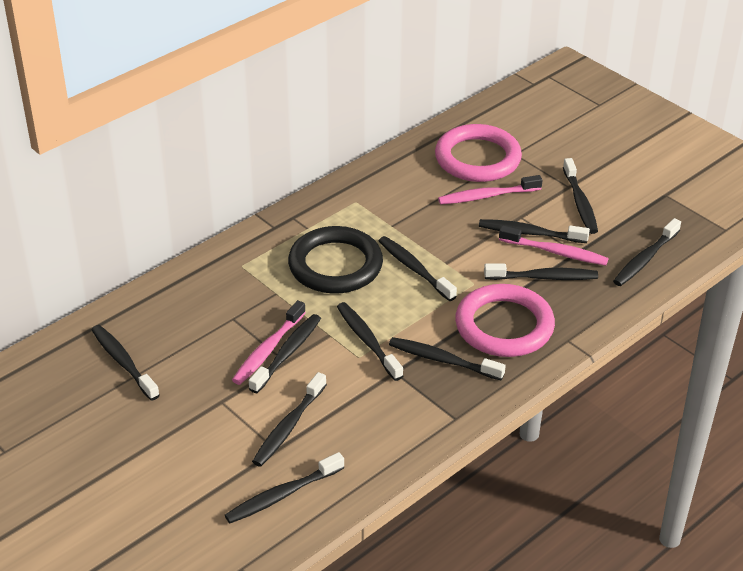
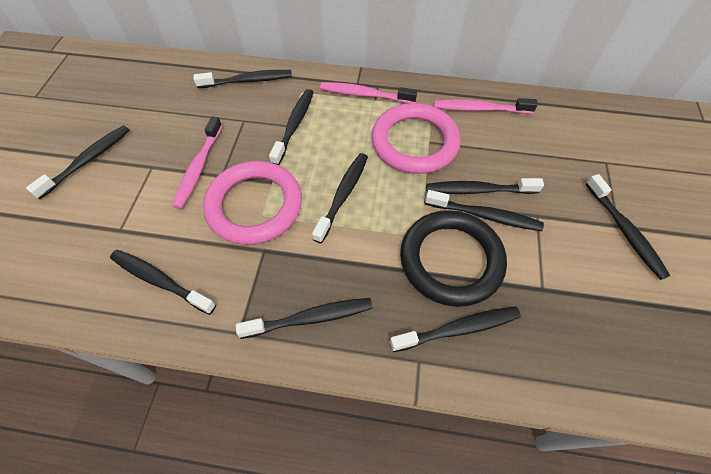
black toothbrush: [92,325,160,401] [225,452,344,523] [249,314,321,393] [252,372,327,467] [337,302,403,381] [379,236,457,301] [389,337,506,380] [479,219,590,243] [484,264,598,280] [563,158,598,234] [613,218,681,286] = 11 -> [26,125,130,199] [110,250,216,315] [194,70,292,88] [236,298,373,339] [269,89,314,165] [312,153,368,243] [390,306,521,352] [425,190,544,231] [426,178,544,194] [586,174,670,280] = 10

